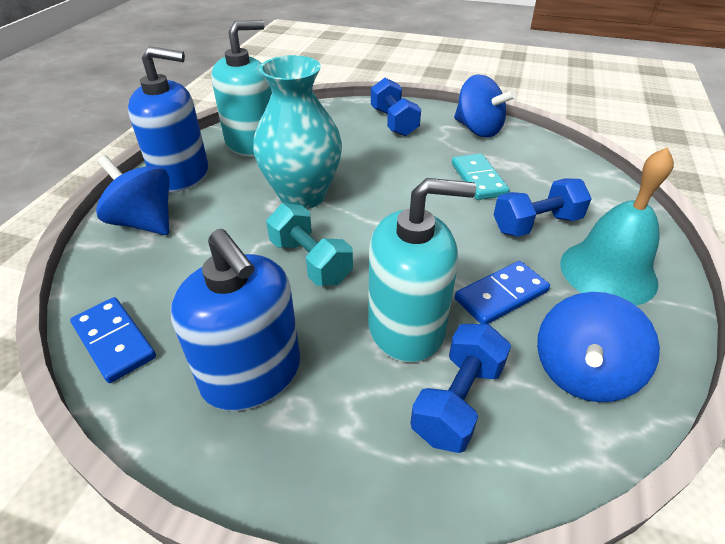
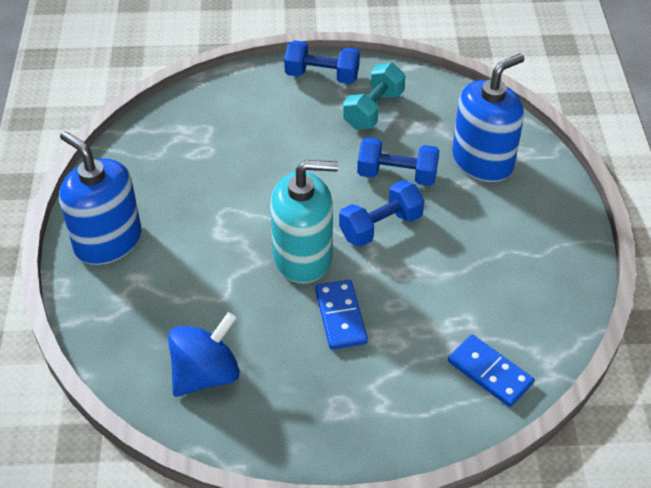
blue spinning top: [96,155,170,235] [454,74,516,137] [537,292,660,402] = 3 -> [168,312,240,397] = 1
turquoise bell: [560,147,674,306] = 1 -> none = 0
turquoise domino: [452,153,510,200] = 1 -> none = 0
turquoise soap dispenser: [211,20,272,157] [368,178,476,363] = 2 -> [270,160,338,283] = 1
turquoise vase: [253,55,342,209] = 1 -> none = 0

